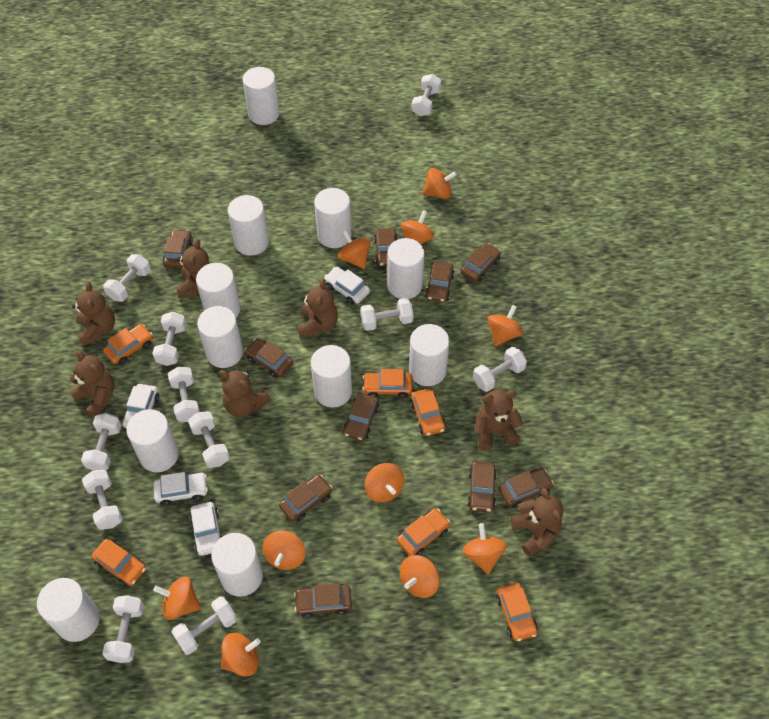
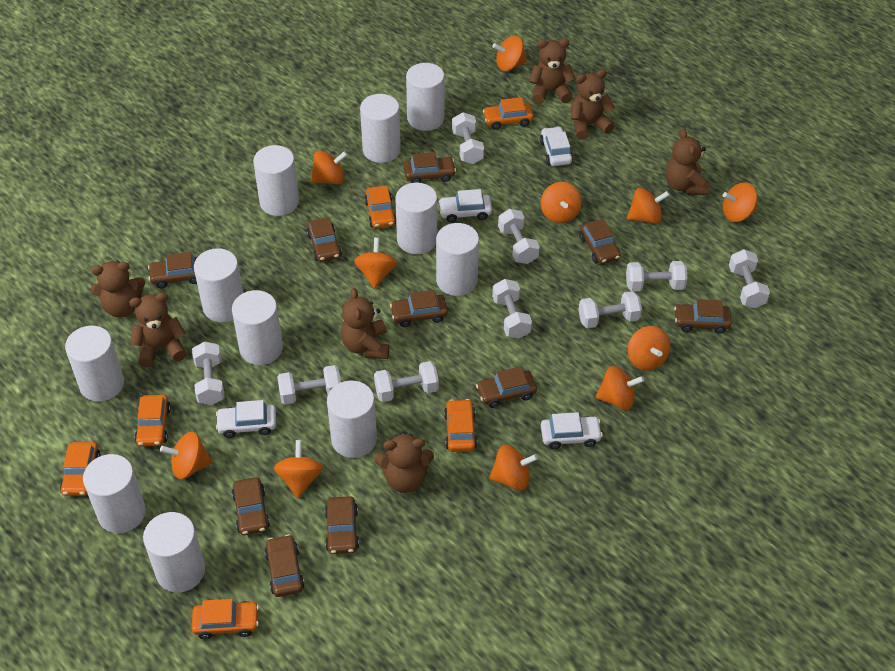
orange spinning top: [153,577,201,620] [221,633,261,676] [263,530,305,570] [338,230,370,269] [365,463,404,503] [400,555,440,598] [401,210,434,244] [422,168,457,199] [463,523,507,574] [488,305,523,347] = 10 -> [160,432,213,479] [274,440,323,498] [311,151,348,184] [354,237,397,289] [489,445,538,491] [492,35,527,71] [541,182,582,223] [595,366,644,410] [627,188,670,224] [628,326,670,371] [723,182,758,222] = 11
white dumbbell: [81,413,122,471] [82,470,123,530] [102,595,144,663] [103,254,151,302] [152,312,186,366] [168,367,200,422] [172,596,237,655] [188,411,230,468] [360,298,414,331] [412,74,441,116] [473,347,527,392] = 11 -> [192,341,225,405] [277,365,341,405] [374,361,439,402] [452,112,484,164] [492,279,532,339] [498,209,540,264] [578,291,642,328] [626,261,687,291] [729,249,770,308] = 9

